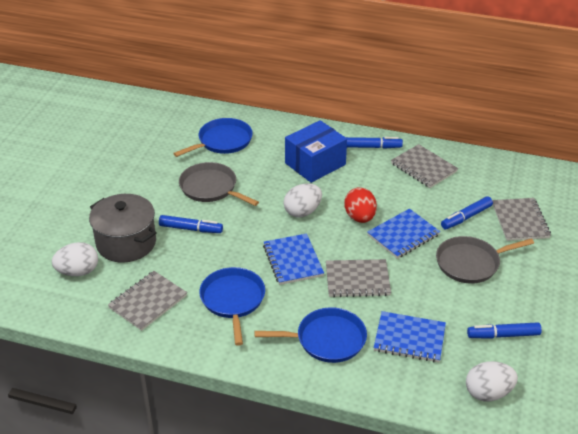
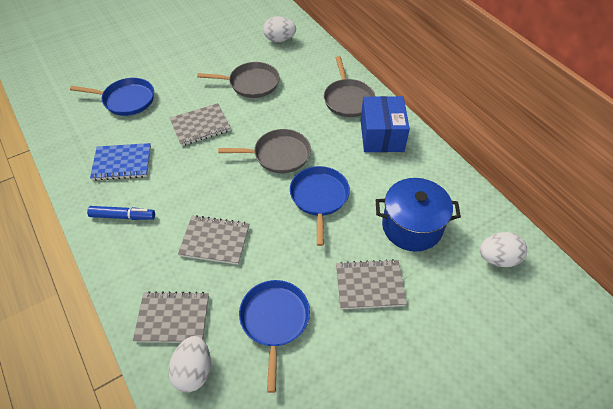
blue marker: [159,215,223,233] [346,137,403,149] [441,196,493,229] [467,322,542,339] = 4 -> [87,206,155,220] = 1
blue notebook: [263,233,324,285] [367,209,440,259] [374,311,446,362] = 3 -> [90,143,151,181] = 1
blue pot: none = 0 -> [376,178,461,251] = 1
grey pan: [179,162,259,206] [436,236,534,283] = 2 -> [197,62,280,98] [218,129,311,173] [324,56,376,117] = 3
grey pot: [89,194,157,262] = 1 -> none = 0
red egg: [344,187,377,223] = 1 -> none = 0

